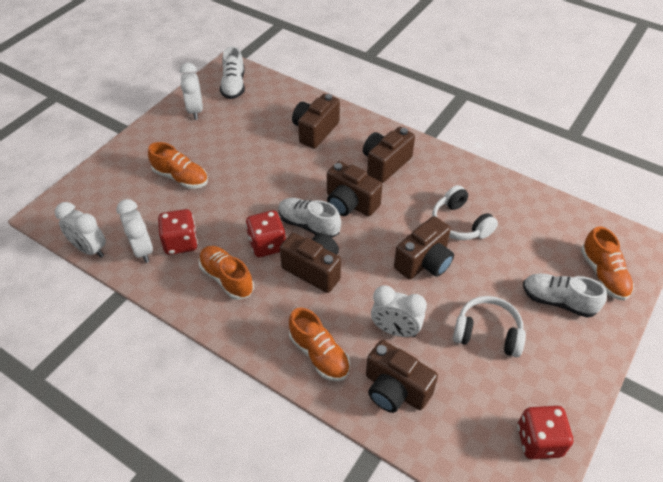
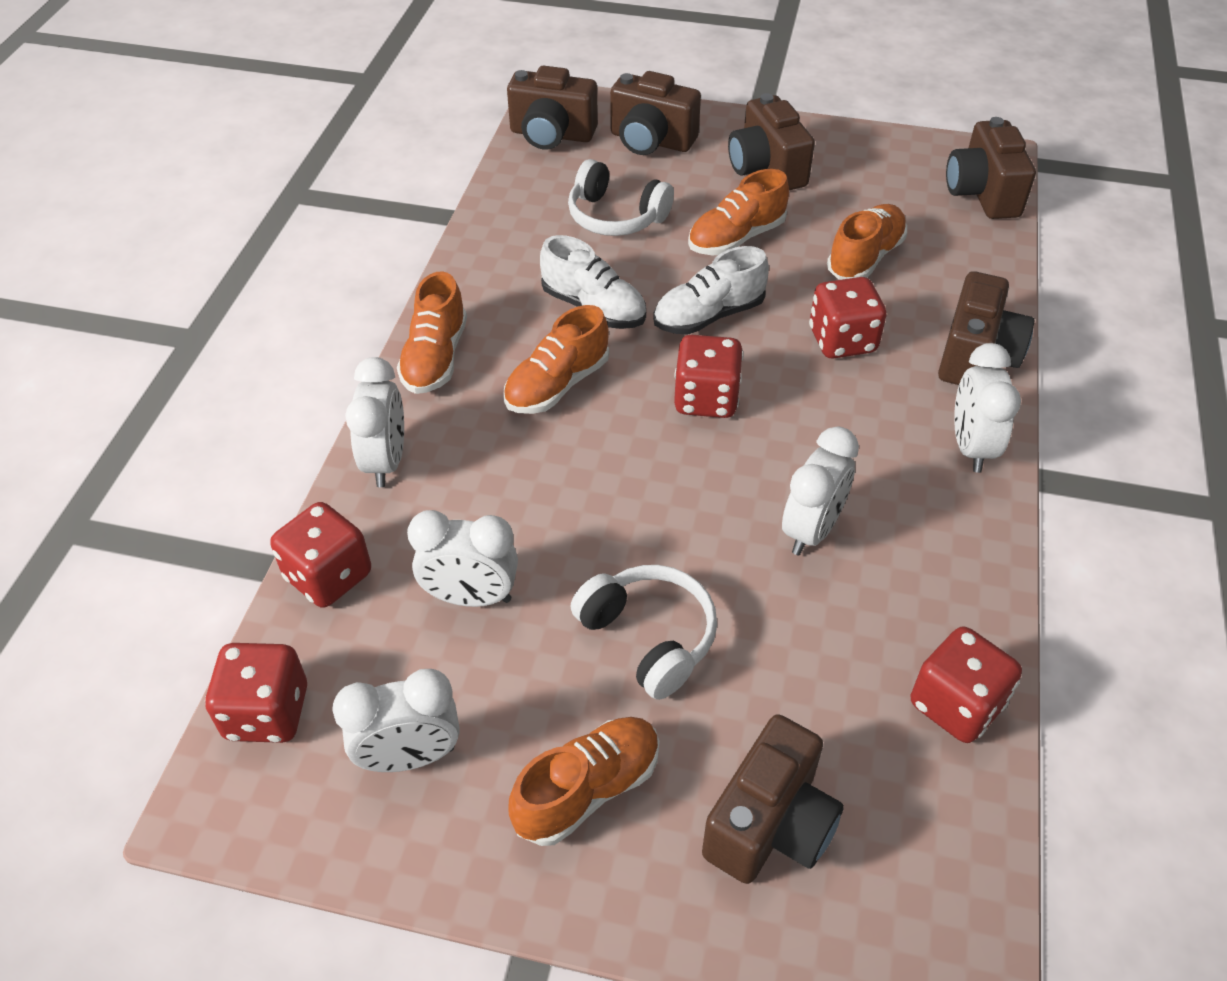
orange shoe: [148,142,208,189] [199,246,254,300] [289,308,350,381] [581,226,634,300] = 4 -> [397,271,467,394] [503,305,609,414] [509,717,659,846] [688,169,789,255] [827,204,907,280] = 5
red dice: [158,209,198,255] [246,210,286,257] [517,406,573,459] = 3 -> [205,643,307,743] [270,502,371,608] [674,335,744,418] [809,277,887,359] [910,627,1022,743] = 5
white clock: [55,202,106,258] [116,199,153,263] [180,63,203,120] [371,285,427,337] = 4 -> [332,669,459,772] [345,357,404,487] [407,510,518,607] [782,426,859,555] [954,343,1021,473] = 5
white shoe: [220,46,245,99] [278,198,341,238] [523,273,607,318] = 3 -> [540,235,646,329] [653,246,769,334] = 2

